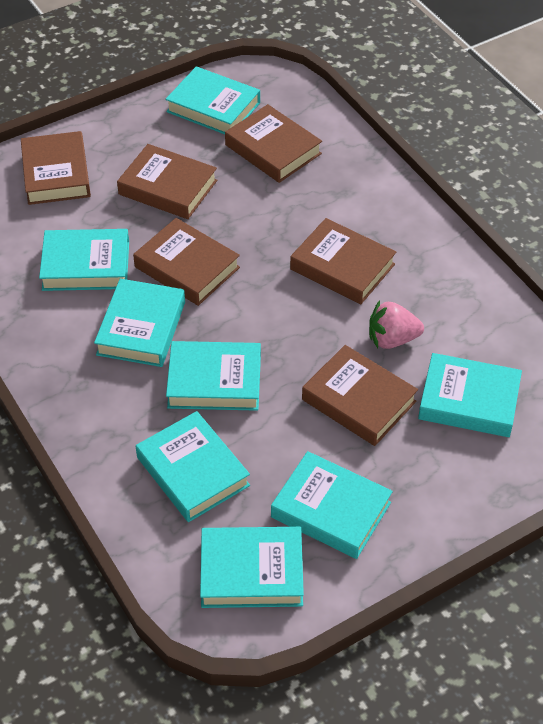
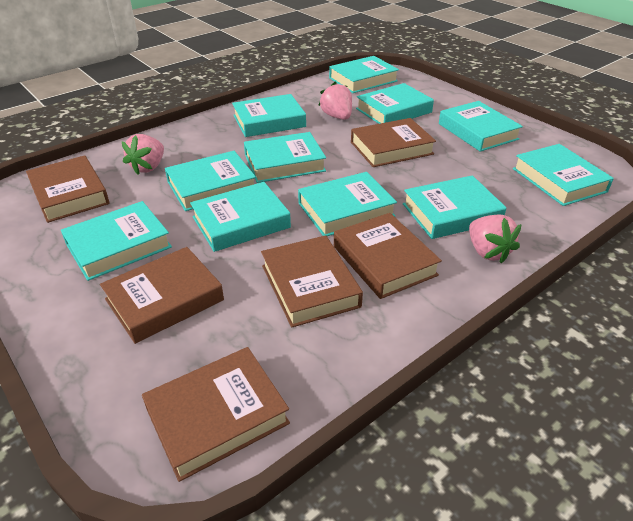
pink strawberry: [369,300,424,349] = 1 -> [122,134,164,175] [318,81,352,120] [469,214,521,264] = 3
turquoise book: [39,229,129,291] [94,279,185,367] [136,411,250,522] [165,66,260,134] [166,341,261,411] [200,527,304,608] [271,451,393,559] [418,353,522,437] = 8 -> [61,201,172,281] [165,151,256,211] [190,182,291,252] [232,94,306,137] [244,132,326,183] [298,172,397,236] [329,56,399,93] [356,83,434,124] [403,175,506,239] [439,101,523,152] [513,144,614,206] = 11

